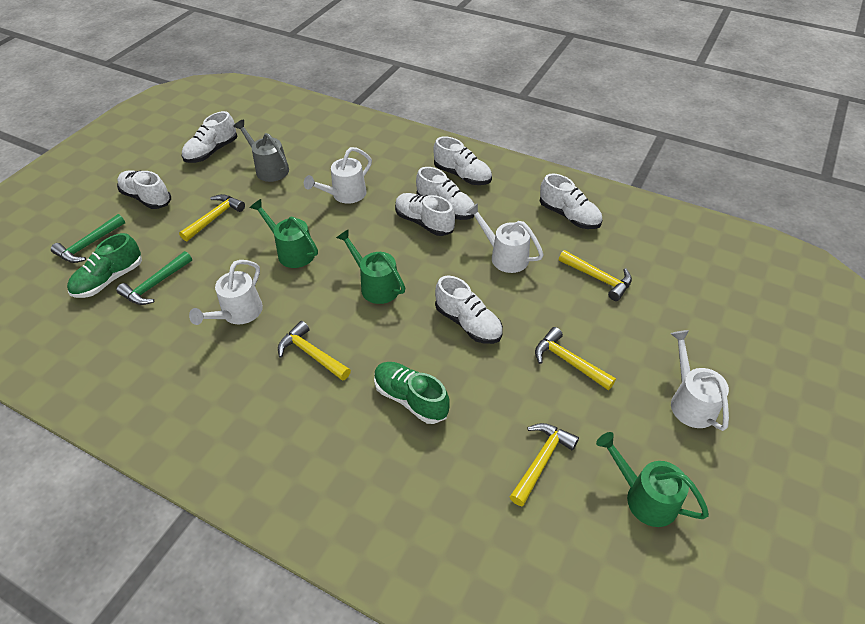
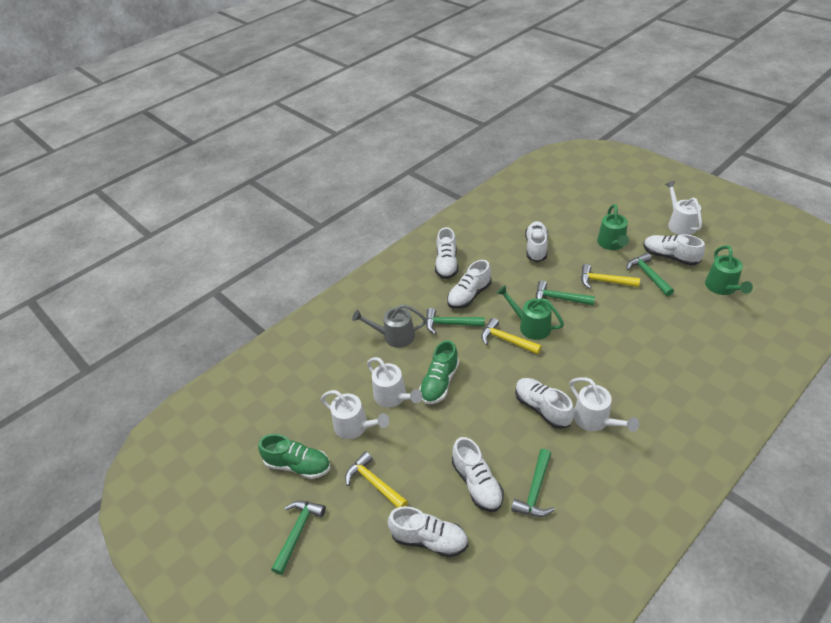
green hammer: [51,214,125,263] [116,251,192,305] = 2 -> [271,501,326,575] [426,308,485,334] [511,449,555,517] [536,280,595,305] [627,253,674,296] = 5
yellow hammer: [179,194,245,242] [278,321,351,381] [510,423,579,506] [535,327,616,390] [559,250,632,301] = 5 -> [345,451,408,508] [481,318,542,355] [581,264,640,289] = 3

